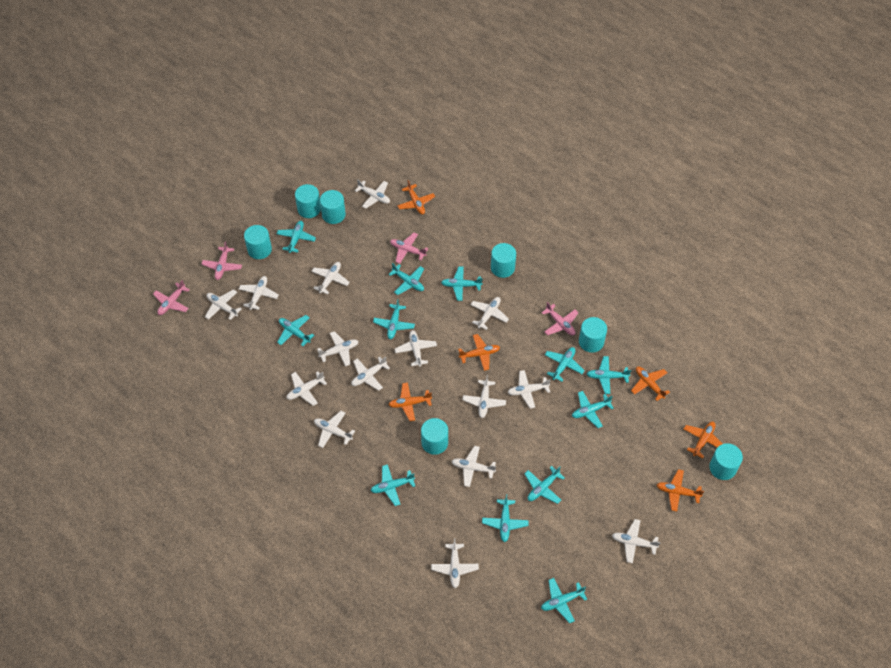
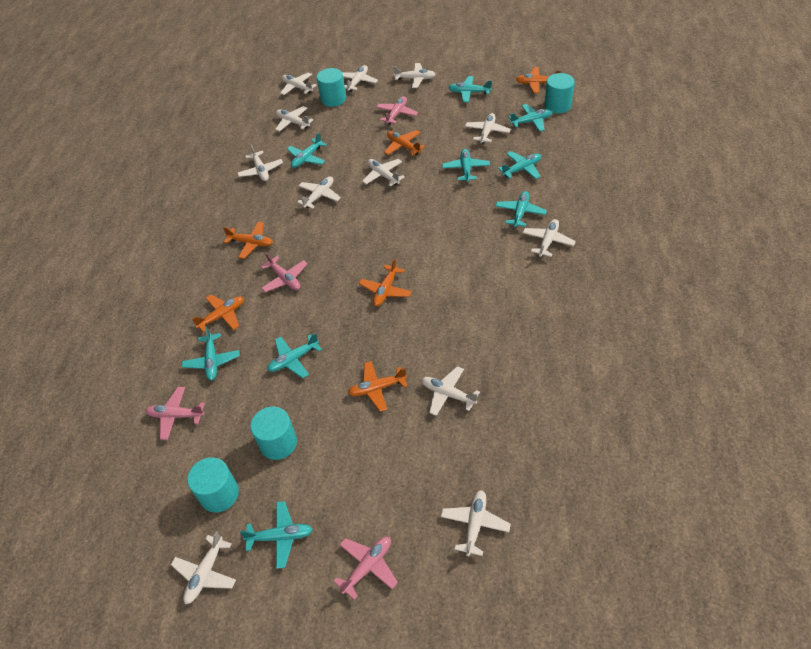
turquoise cylinder: [244,225,272,259] [295,184,321,218] [320,190,346,224] [421,418,448,455] [491,243,516,278] [579,317,607,353] [709,443,743,480] = 7 -> [187,457,239,513] [250,407,297,460] [317,68,346,107] [544,73,575,113] = 4
turquoise plane: [277,221,316,253] [277,315,314,346] [371,464,415,506] [373,299,415,339] [388,263,424,295] [441,266,483,301] [482,494,528,542] [524,466,565,504] [541,578,587,623] [545,347,585,382] [572,391,614,428] [587,356,631,394] = 12 -> [182,326,240,380] [240,501,313,569] [267,333,322,378] [287,132,327,168] [442,149,490,182] [448,76,492,102] [495,191,547,227] [498,151,541,179] [509,104,553,132] = 9
white plane: [205,289,241,320] [239,276,279,310] [286,372,327,406] [311,262,350,294] [314,411,355,448] [317,331,358,366] [351,357,390,391] [355,179,390,209] [395,330,437,367] [431,538,479,588] [451,446,496,487] [462,375,506,418] [470,297,509,330] [507,370,551,408] [612,519,661,563] = 15 -> [171,531,236,604] [237,144,283,181] [275,106,314,132] [280,72,317,95] [297,177,341,209] [342,65,378,92] [362,159,405,186] [393,63,436,88] [422,366,480,416] [441,490,511,556] [465,113,511,144] [523,219,576,257] = 12

